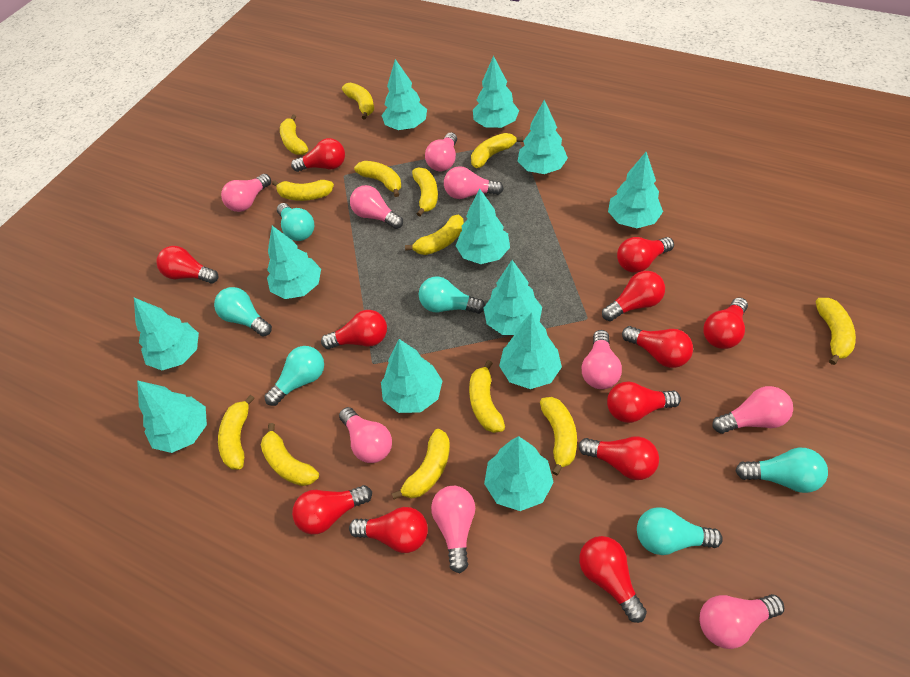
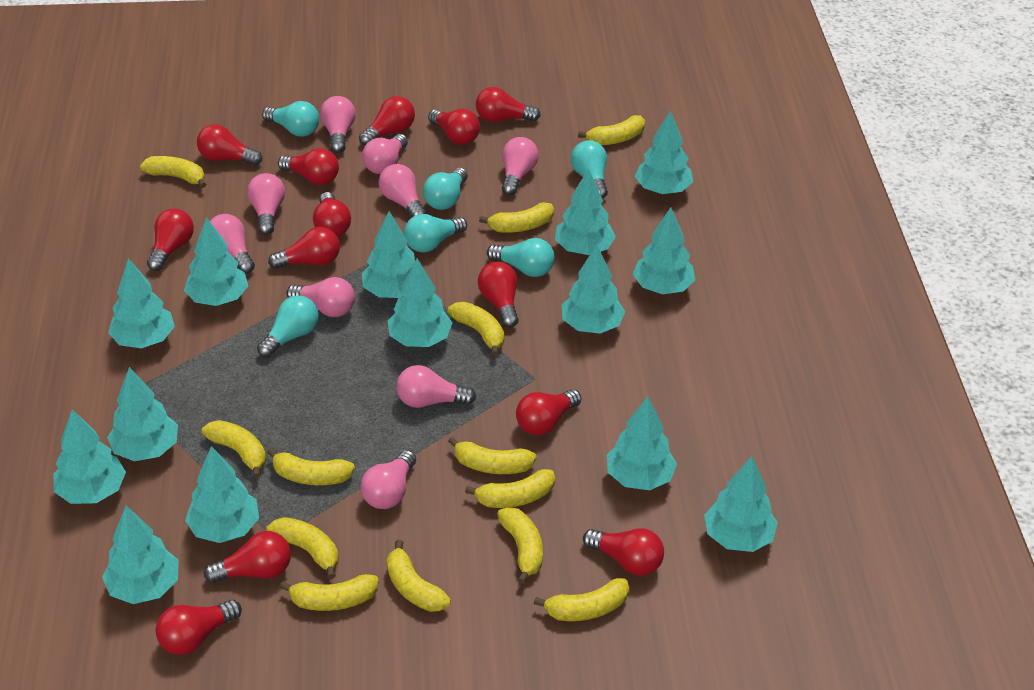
red light bulb: [156,246,219,283] [291,138,345,172] [292,485,372,535] [321,310,387,349] [349,507,428,553] [579,436,659,480] [579,536,647,623] [602,271,665,321] [607,382,681,423] [617,237,674,273] [622,326,693,368] [703,297,748,349] = 12 -> [147,209,194,271] [156,600,242,655] [197,124,262,166] [204,531,291,583] [268,227,340,269] [278,148,339,185] [313,192,351,237] [359,96,415,145] [428,109,480,145] [476,87,541,122] [478,262,519,328] [516,389,581,435] [583,528,664,576] = 13
turquoise tree: [134,298,199,370] [137,380,207,453] [267,226,321,299] [381,59,427,130] [381,339,443,413] [456,188,510,264] [473,56,519,128] [483,260,542,335] [484,436,554,511] [499,312,562,389] [518,100,568,174] [608,152,663,228] = 12 -> [54,409,126,504] [102,506,178,604] [107,367,178,461] [108,258,175,348] [184,217,248,306] [185,446,259,543] [362,211,415,298] [388,258,452,347] [555,169,616,255] [562,245,625,334] [607,396,677,490] [633,207,695,294] [635,111,693,194] [704,456,778,552] = 14

